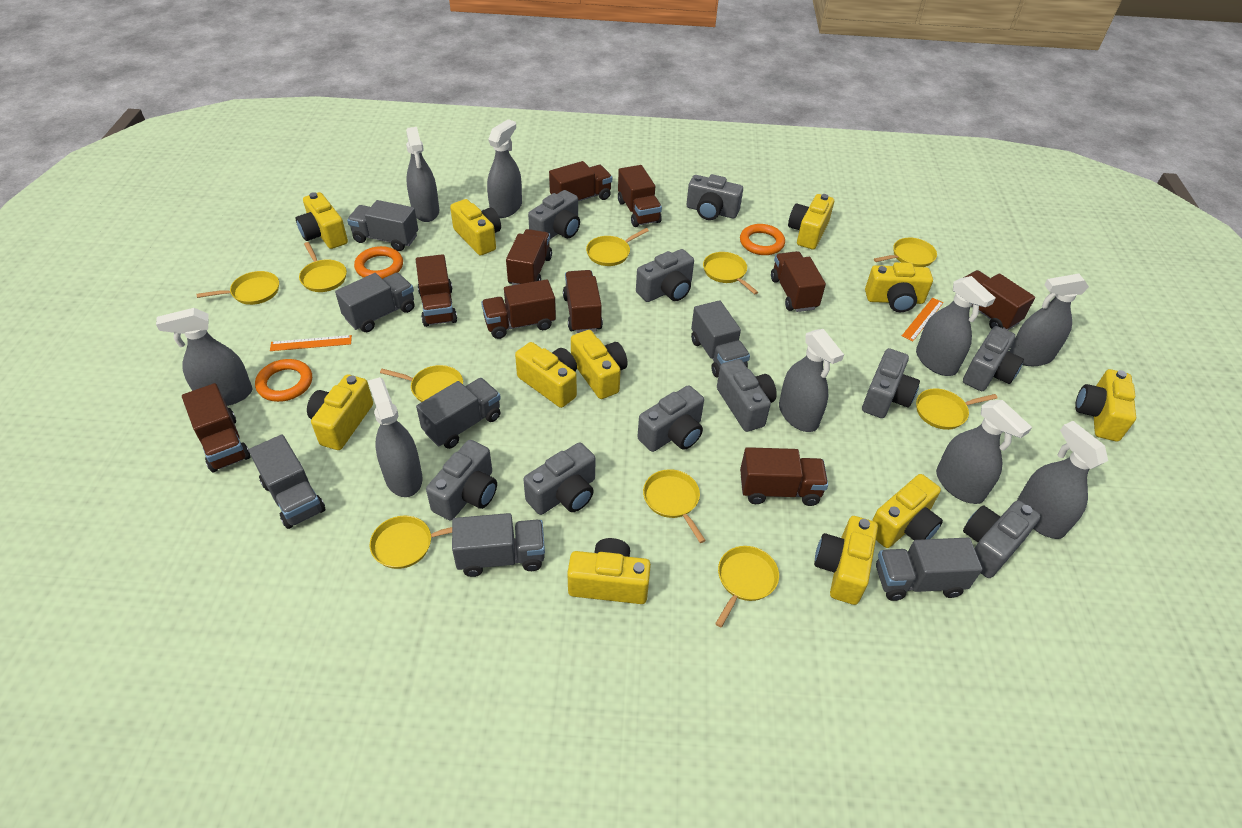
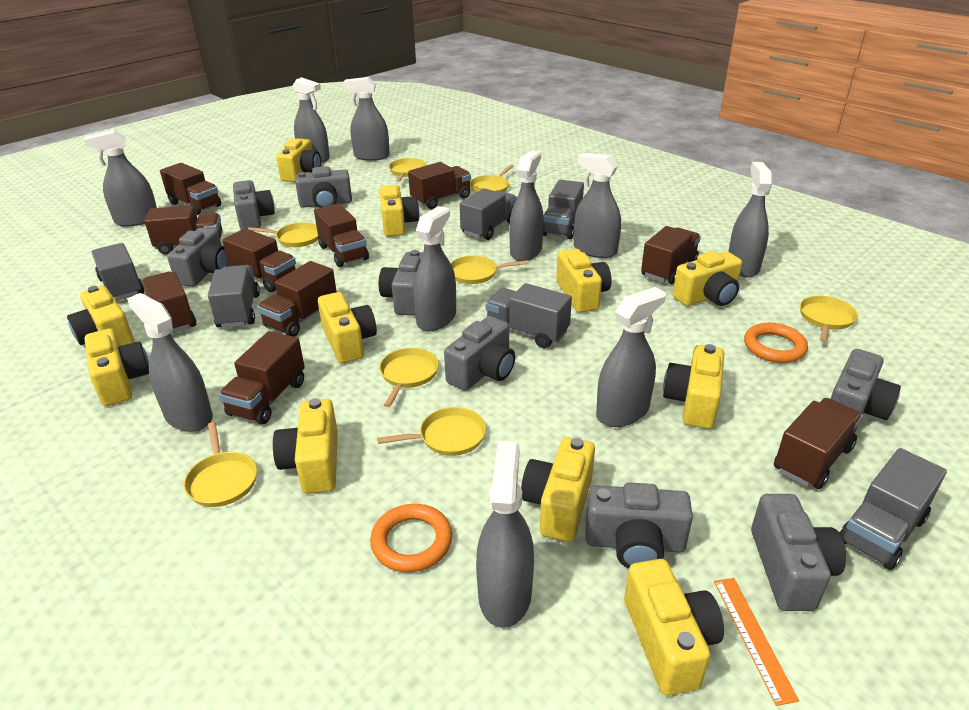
grey camera: [426,440,497,520] [524,442,596,515] [528,190,580,239] [636,249,694,302] [637,385,704,452] [687,174,743,220] [717,359,777,432] [862,348,920,418] [963,326,1024,391] [963,500,1041,578] = 10 -> [167,228,229,287] [233,180,275,230] [295,166,352,208] [379,250,423,316] [444,316,515,391] [586,482,693,568] [751,494,846,611] [831,349,901,427] = 8
grey spray bottle: [156,308,253,406] [368,377,422,497] [406,127,439,222] [487,119,522,218] [779,329,844,432] [916,276,996,376] [936,400,1032,504] [1009,274,1089,366] [1017,421,1108,539] = 9 -> [84,130,157,226] [127,293,213,432] [292,77,330,162] [344,77,390,161] [413,206,456,331] [476,441,534,628] [509,150,544,261] [574,153,621,258] [596,287,666,427] [729,162,772,277] = 10
grey truck: [249,435,325,529] [335,273,414,332] [347,200,418,251] [416,378,501,449] [452,513,545,577] [691,300,750,378] [876,538,982,601] = 7 -> [91,243,144,301] [208,265,260,328] [460,188,517,240] [486,283,572,348] [543,180,584,239] [839,448,947,570] = 6
orange ring: [255,359,312,402] [354,246,403,279] [740,224,785,255] = 3 -> [370,504,452,572] [744,323,808,363] = 2
orange ruler: [270,335,352,351] [902,298,943,341] = 2 -> [714,578,799,706] = 1
yellow pan: [197,271,279,305] [299,242,347,292] [370,516,452,569] [380,365,463,402] [586,228,649,266] [643,469,706,543] [703,252,758,295] [715,546,779,627] [874,238,937,267] [916,388,998,430] = 10 -> [184,422,257,507] [248,222,318,247] [377,407,486,456] [379,348,439,407] [389,158,426,182] [451,256,528,284] [470,164,513,193] [800,296,858,342] = 8

